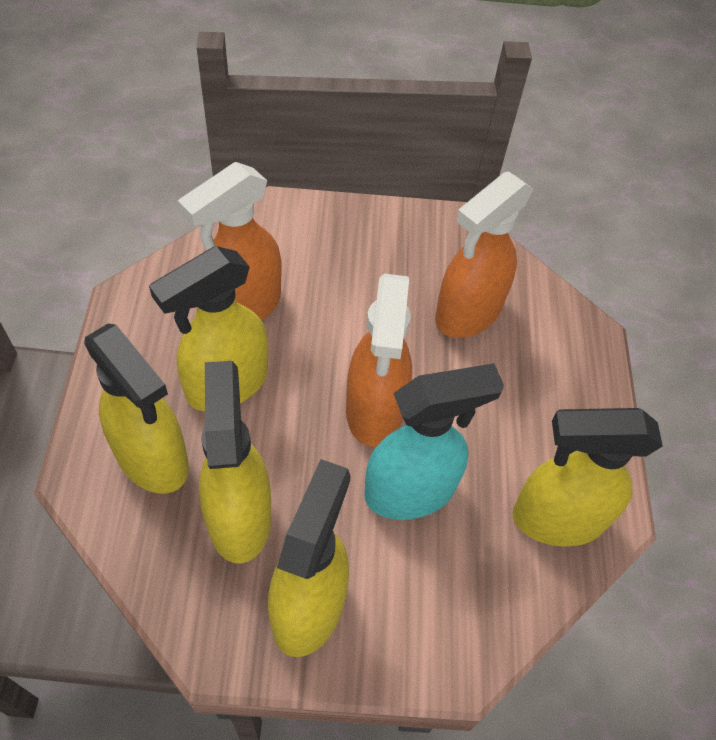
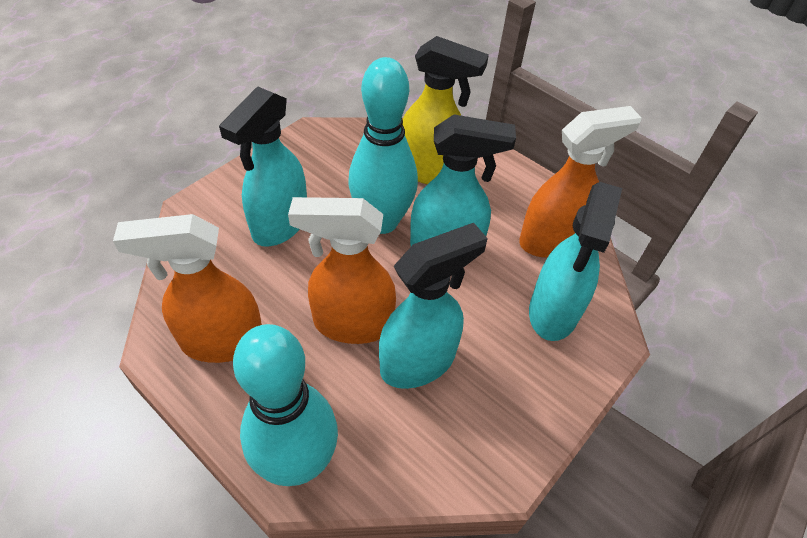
turquoise bowling pin: none = 0 -> [233,324,338,486] [348,57,418,234] = 2
turquoise spray bottle: [364,363,504,520] = 1 -> [219,87,307,247] [379,223,488,389] [410,115,516,246] [529,182,622,341] = 4
yellow spray bottle: [84,323,189,494] [149,246,268,411] [199,361,271,564] [268,459,351,657] [513,408,663,547] = 5 -> [402,36,489,184] = 1

